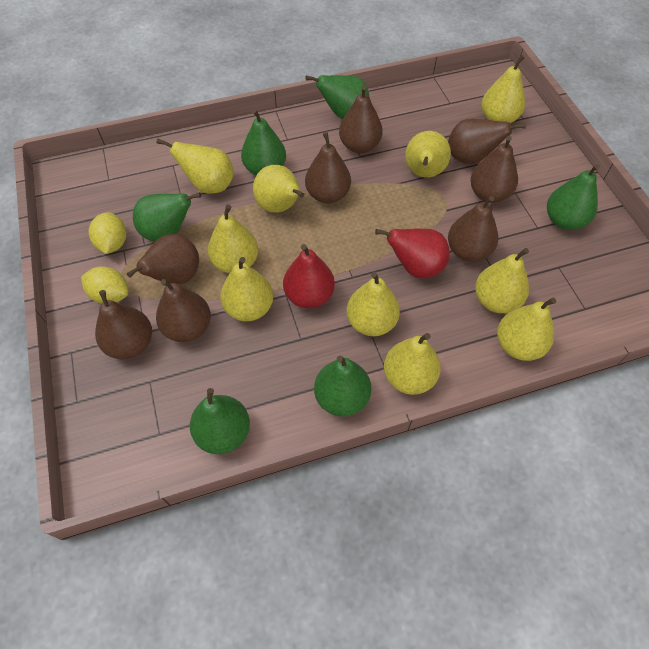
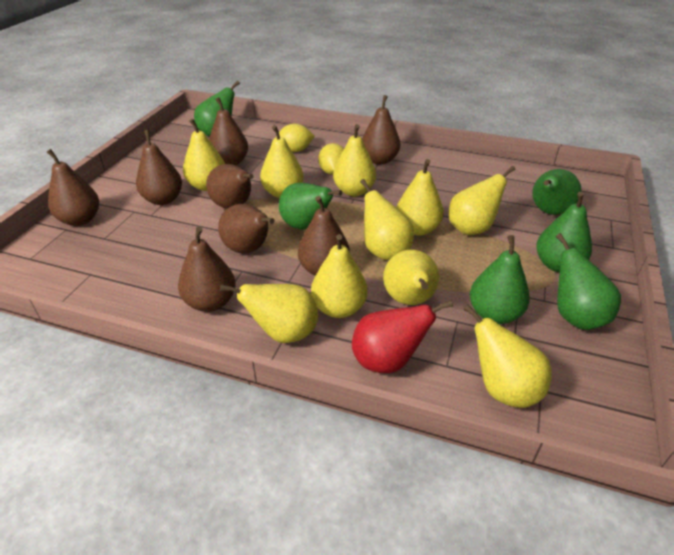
red pear: [283,244,335,308] [375,229,450,278] = 2 -> [352,300,453,373] = 1

